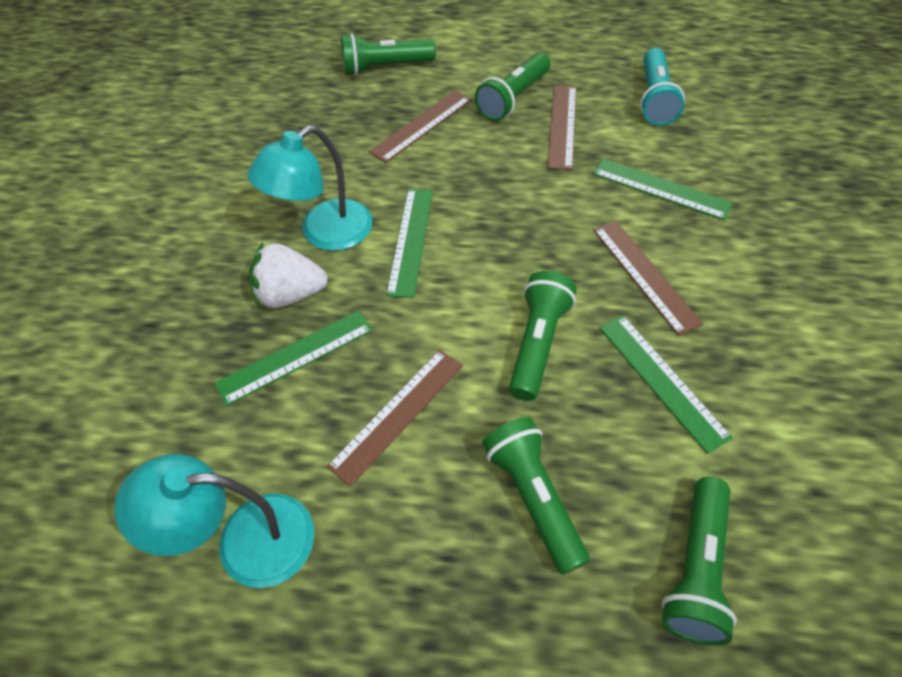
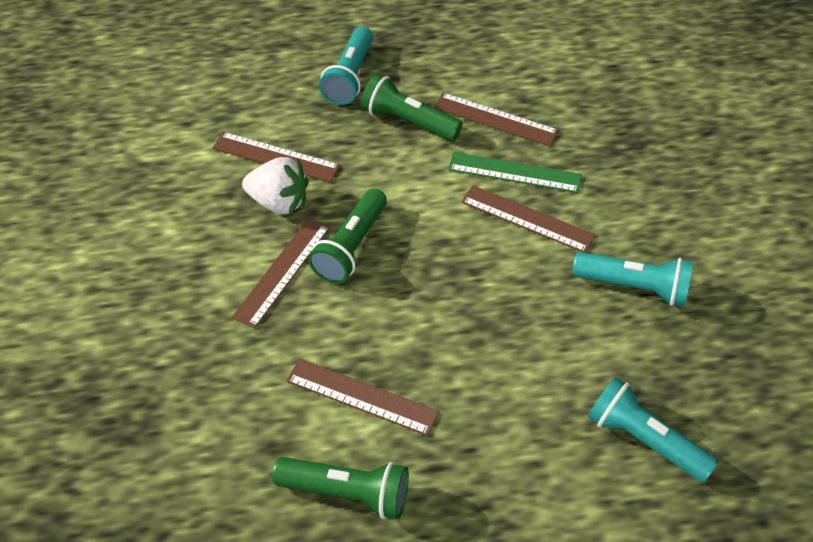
brown ruler: [326,350,463,487] [369,90,472,163] [547,86,577,170] [593,221,703,336] = 4 -> [213,132,340,182] [232,218,330,329] [287,358,439,436] [434,93,559,146] [461,185,596,253] = 5
green flashlight: [341,33,436,76] [475,53,551,121] [482,417,590,575] [509,271,577,401] [662,477,737,646] = 5 -> [272,457,409,519] [308,188,387,284] [361,73,462,141] = 3
green ruler: [215,310,372,406] [386,189,433,298] [593,158,733,220] [600,315,733,454] = 4 -> [448,152,582,193] = 1
turquoise flashlight: [640,48,685,126] = 1 -> [319,26,373,105] [572,252,693,306] [588,377,718,482] = 3
turquoise lamp: [114,454,314,588] [248,126,372,251] = 2 -> none = 0

